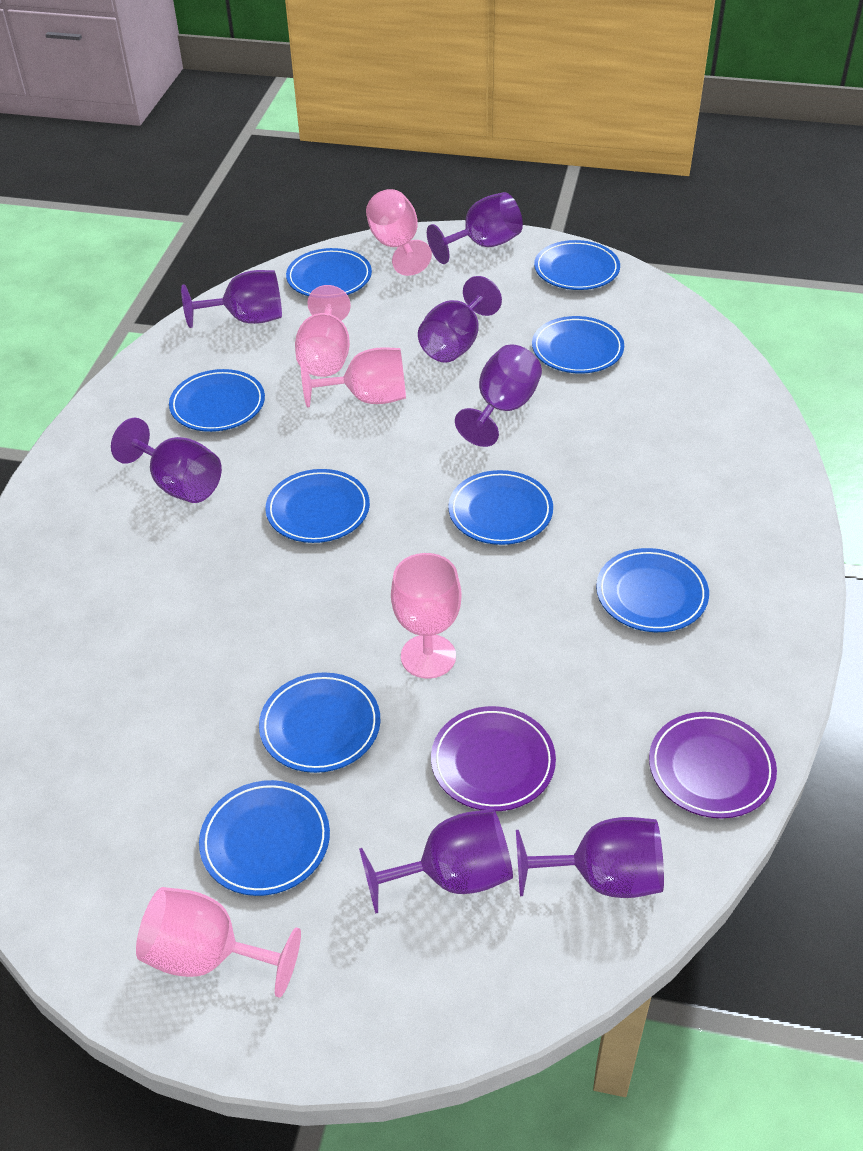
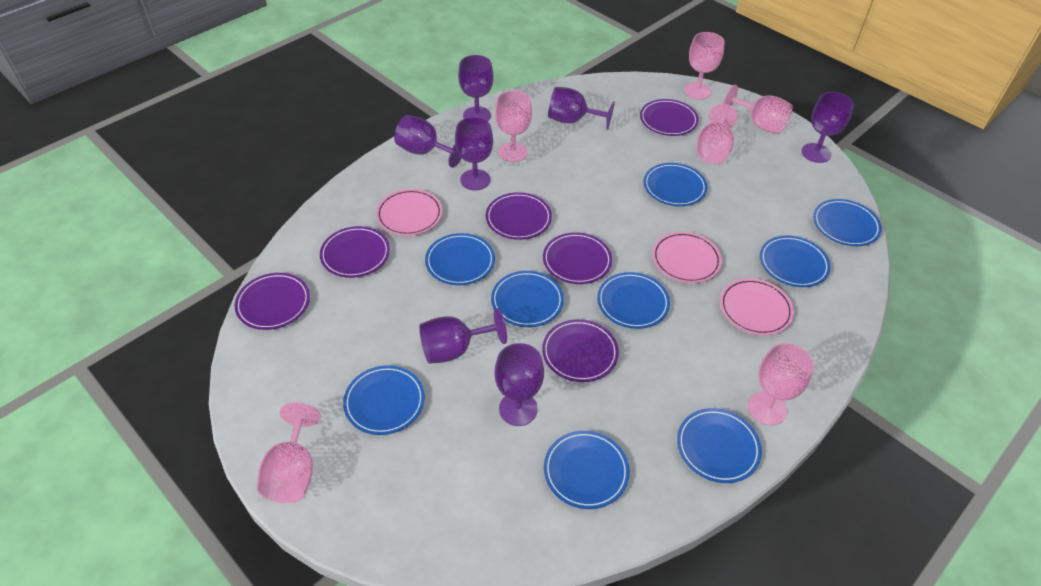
pink goblet: [136,887,301,998] [295,285,351,377] [301,347,406,408] [366,189,432,276] [391,553,462,679] = 5 -> [257,402,321,503] [495,91,532,162] [684,32,725,100] [696,104,738,164] [723,85,793,134] [748,343,814,425] = 6
pink plate: none = 0 -> [376,189,442,236] [652,232,722,283] [720,278,794,335] = 3
purple plate: [431,706,556,811] [649,712,777,818] = 2 -> [234,273,310,330] [320,226,390,278] [486,192,552,240] [542,319,619,382] [543,232,612,284] [640,99,699,136] = 6

